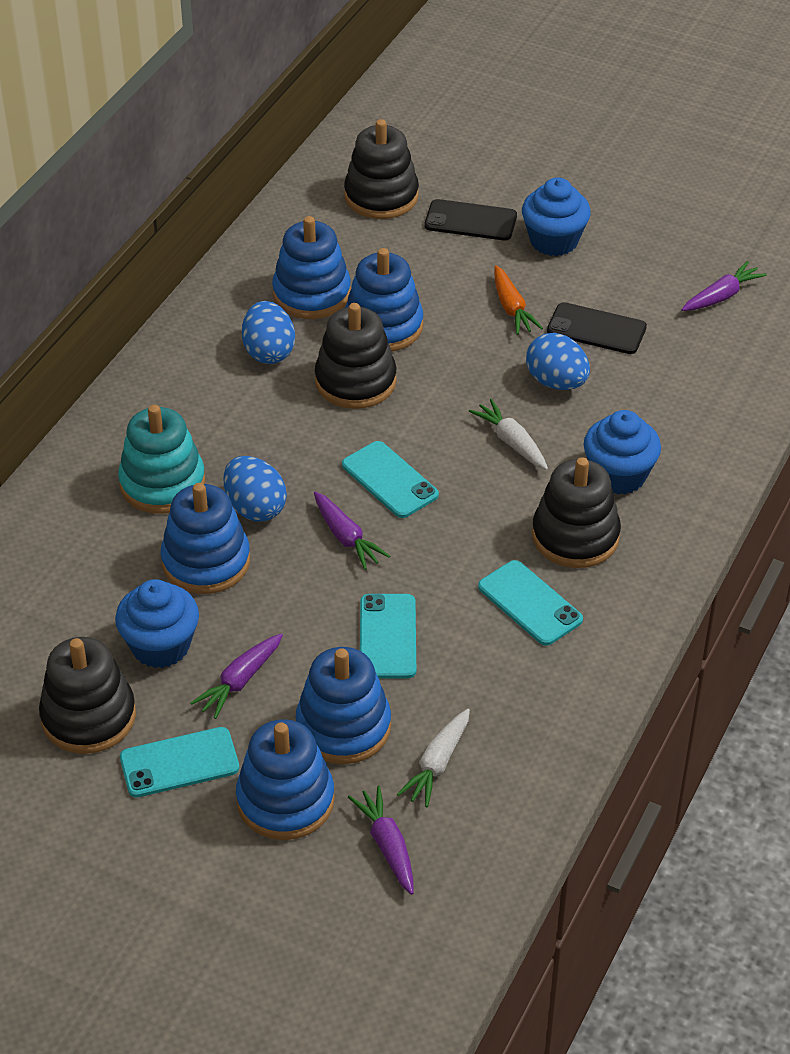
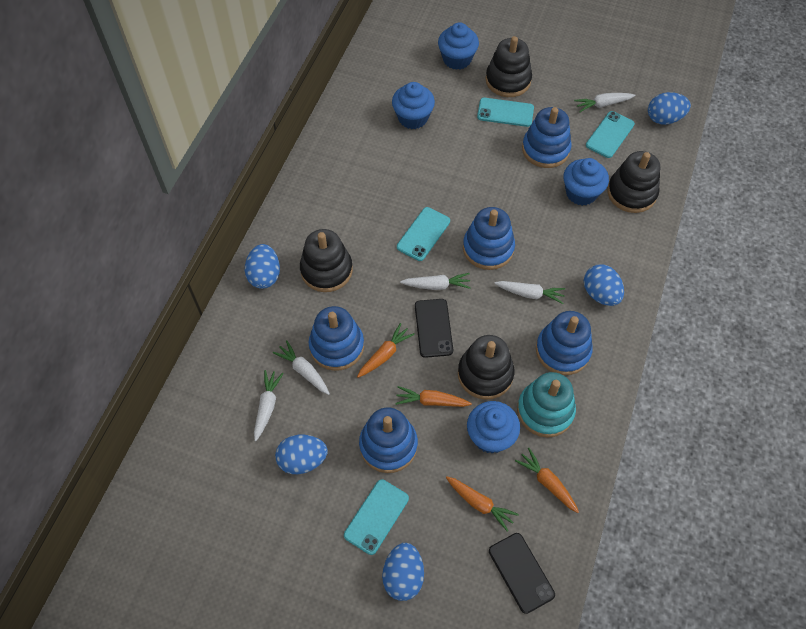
blue cupcake: [115,579,199,668] [522,177,591,256] [584,410,661,495] = 3 -> [392,82,435,129] [438,22,479,70] [467,401,520,454] [563,158,609,206] = 4
blue egg: [223,456,287,522] [242,301,295,364] [526,333,590,390] = 3 -> [245,244,280,289] [275,435,327,474] [382,543,424,601] [584,264,624,306] [648,92,691,125] = 5
orange carrot: [494,265,543,335] = 1 -> [357,323,415,378] [396,386,472,407] [446,477,519,532] [515,448,579,513] = 4
purple carrot: [190,633,283,719] [314,492,390,570] [348,786,414,895] [682,261,767,311] = 4 -> none = 0
white carrot: [397,709,470,807] [469,399,548,470] = 2 -> [254,370,284,441] [273,340,330,395] [400,273,471,290] [494,281,565,304] [574,93,635,112] = 5

